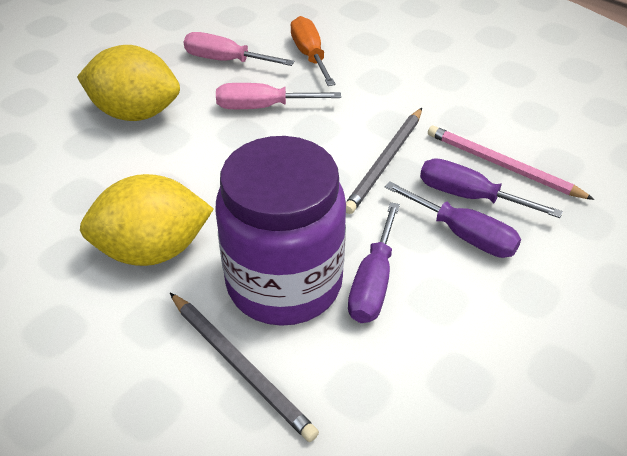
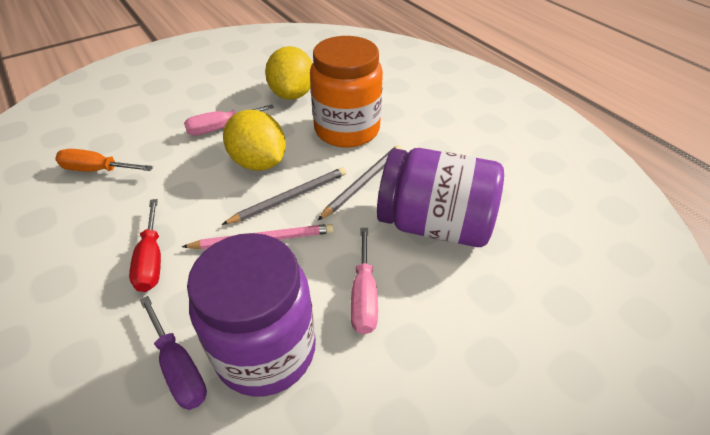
orange jar: none = 0 -> [310,36,383,148] = 1
purple jar: [216,136,346,326] = 1 -> [187,233,316,397] [377,148,504,247] = 2
purple screwdriver: [348,202,400,323] [385,181,521,258] [420,158,563,218] = 3 -> [140,296,207,410] = 1
red screwdriver: none = 0 -> [129,199,161,292] = 1

